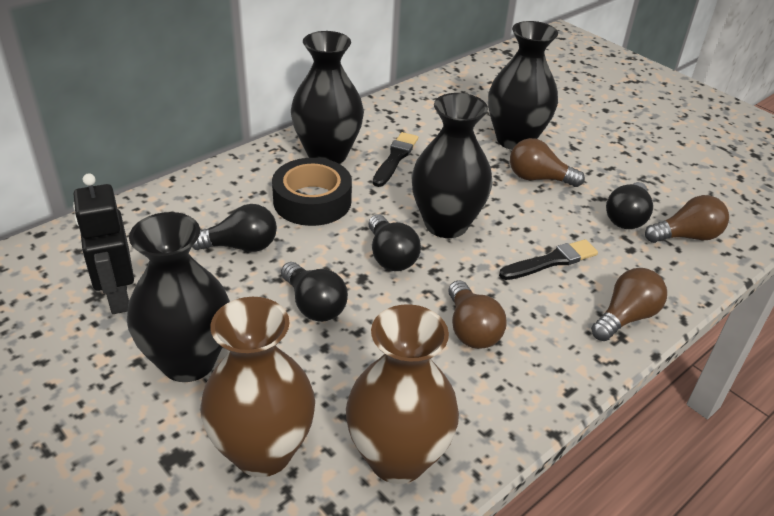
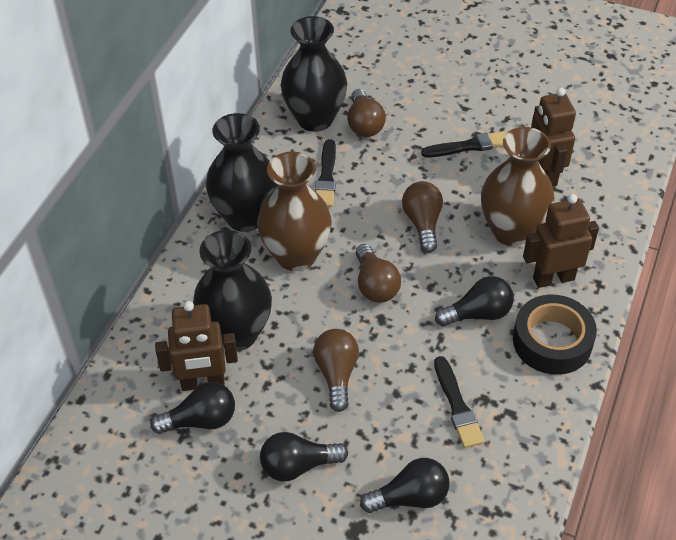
black brush: [373,132,418,187] [499,239,598,280] = 2 -> [315,139,336,207] [421,131,506,158] [434,356,485,448] = 3
black robot: [73,173,134,314] = 1 -> none = 0
black vase: [127,212,230,382] [291,31,364,164] [411,93,493,238] [488,21,558,150] = 4 -> [193,230,272,351] [206,113,278,232] [281,16,347,132] = 3
brown robot: none = 0 -> [155,301,238,391] [523,194,599,288] [531,88,576,187] = 3

